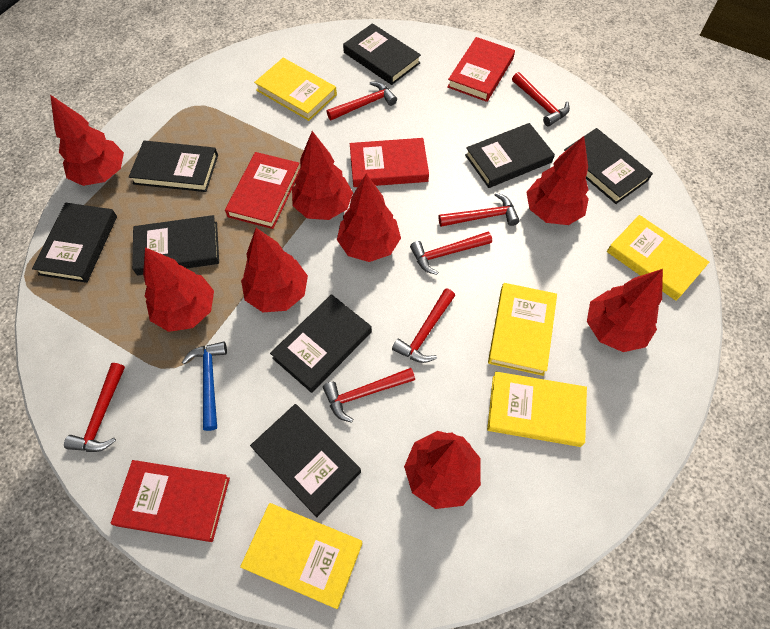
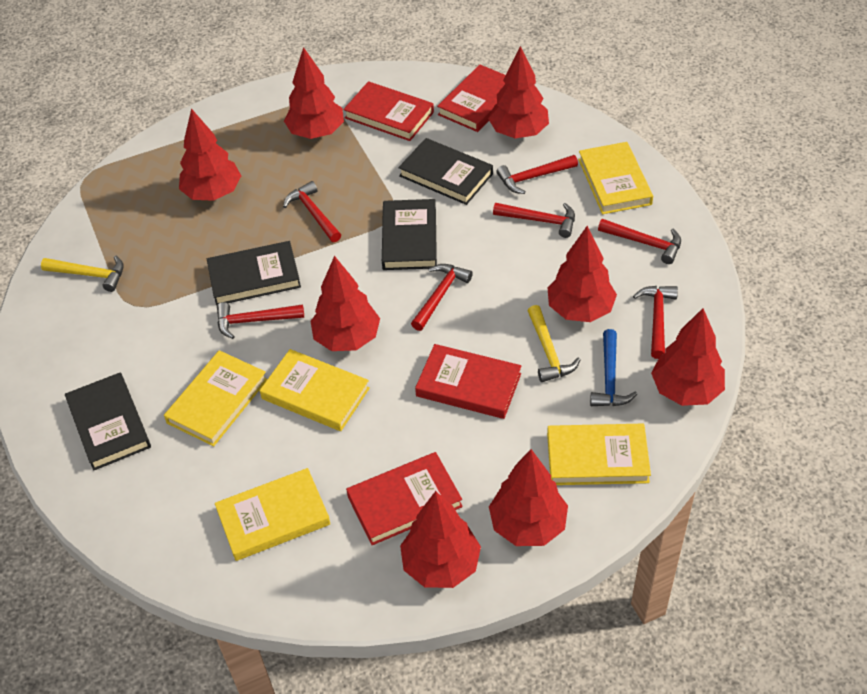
black book: [32,203,117,283] [129,140,218,192] [132,215,219,275] [250,404,361,517] [270,294,372,393] [343,23,421,85] [465,123,555,188] [564,128,653,204] = 8 -> [65,373,151,470] [207,241,301,306] [382,199,437,270] [398,138,493,205] = 4
yellow hammer: none = 0 -> [41,256,124,292] [528,305,581,382] = 2

